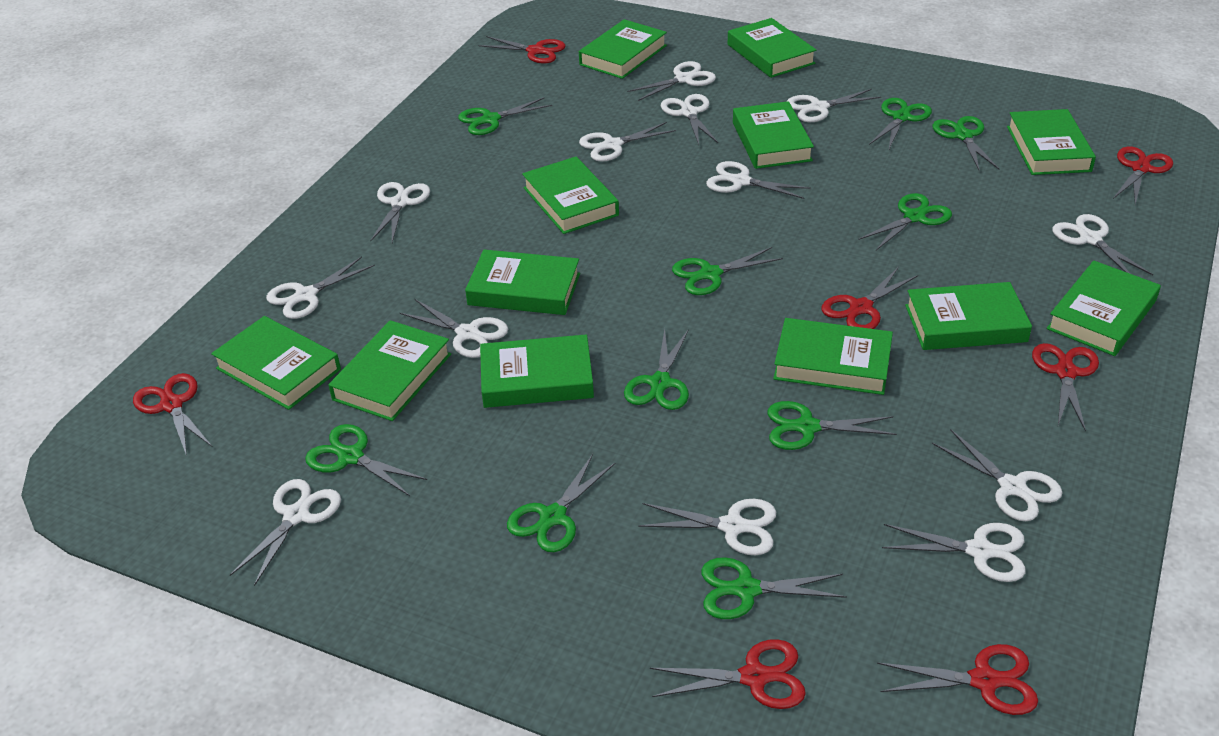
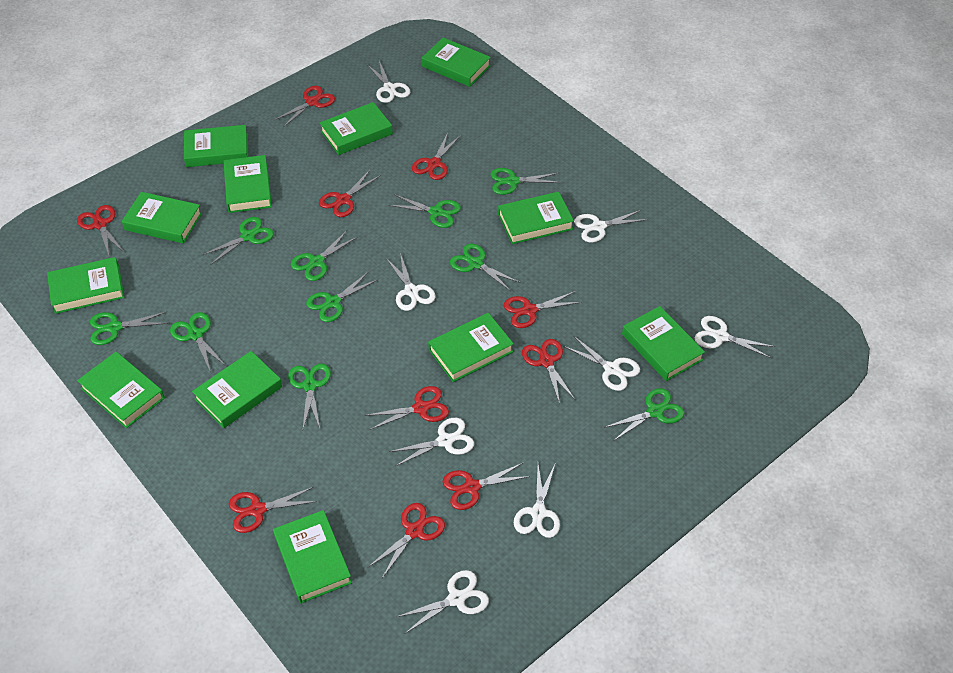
red scissors: [133,373,213,456] [479,36,566,63] [650,639,806,709] [821,267,918,329] [877,644,1038,715] [1032,343,1099,432] [1113,147,1173,205] = 7 -> [77,205,124,255] [229,487,318,533] [274,86,335,127] [319,170,381,217] [365,386,449,430] [367,503,445,578] [412,133,461,180] [443,462,530,510] [504,291,582,328] [522,339,576,404] = 10
white scissors: [230,479,341,586] [266,257,375,319] [370,182,430,243] [400,299,508,358] [579,122,676,162] [627,61,716,101] [638,499,776,555] [661,94,718,145] [706,161,811,199] [786,89,881,122] [882,523,1026,582] [932,429,1062,521] [1052,214,1153,275] = 13 -> [367,61,410,103] [386,253,436,311] [389,418,474,466] [397,570,489,634] [514,465,560,538] [563,336,640,391] [574,210,648,242] [694,316,775,358] = 8

